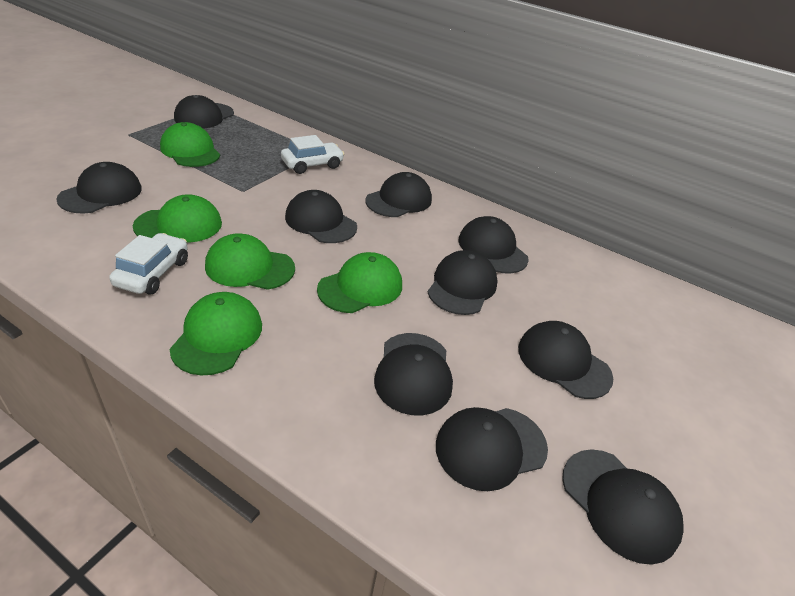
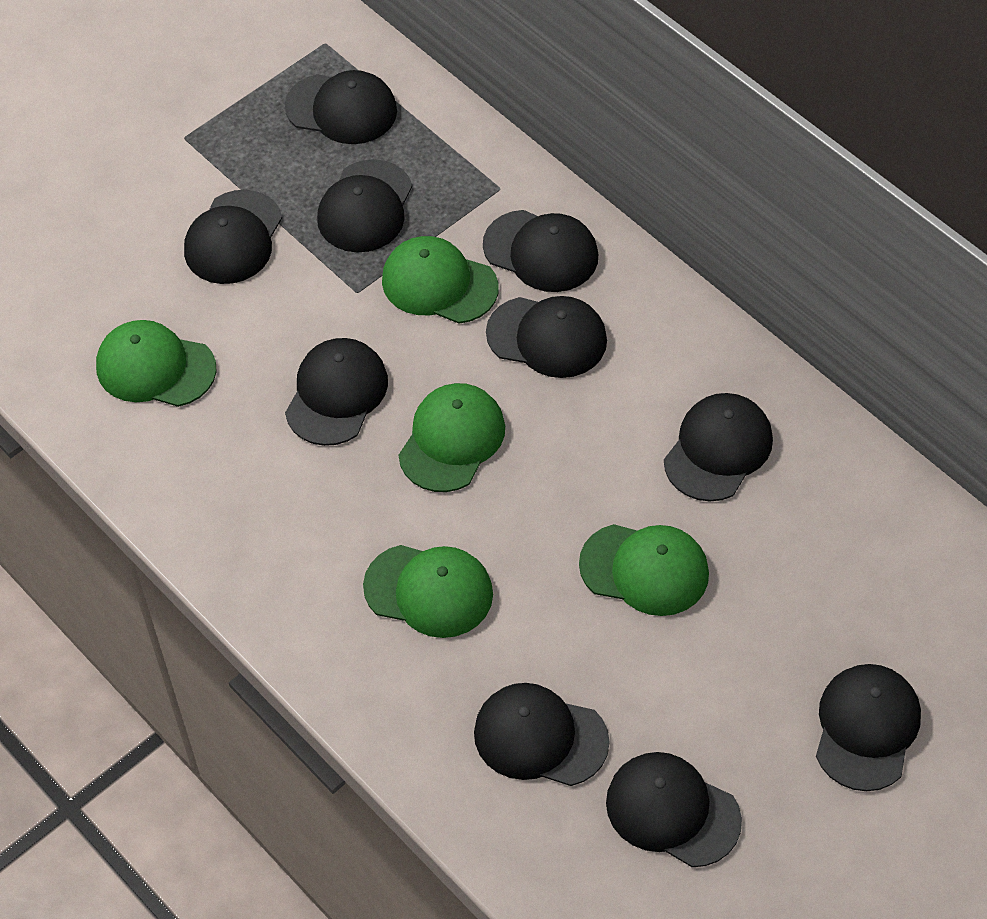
white car: [110,233,188,295] [281,135,344,174] = 2 -> none = 0

